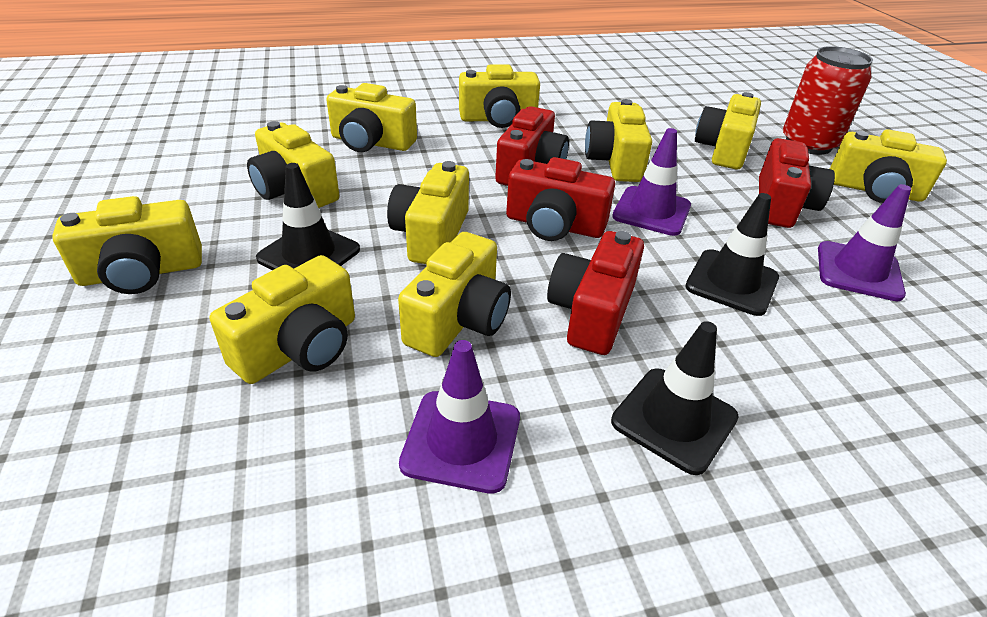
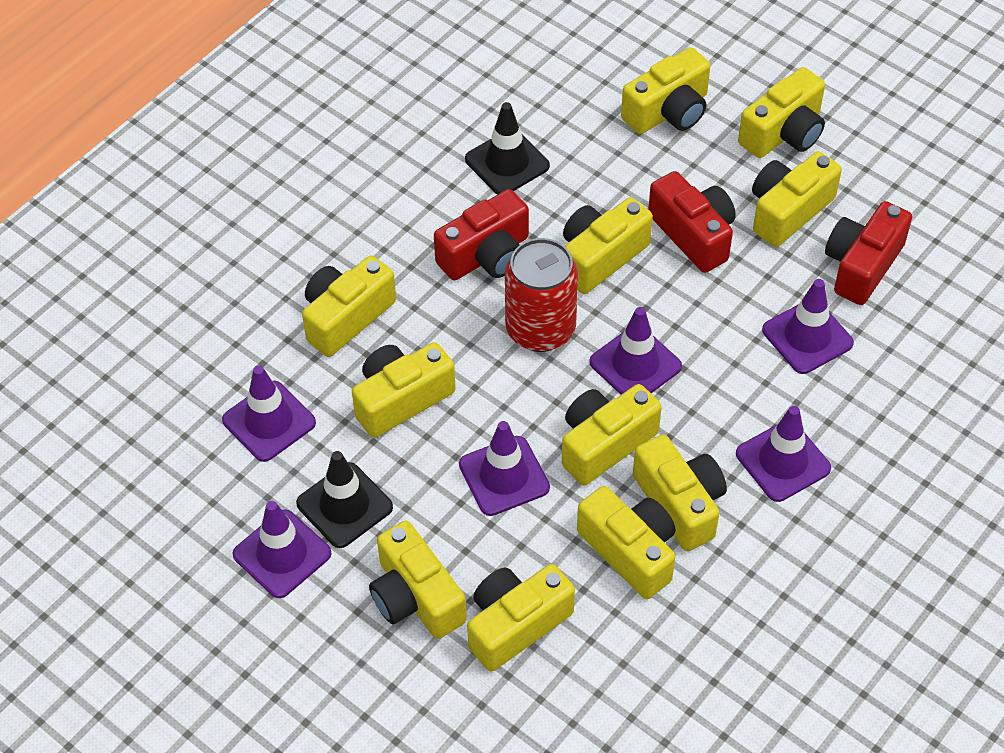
black traffic cone: [256,163,360,270] [611,321,739,475] [685,193,779,316] = 3 -> [296,451,393,548] [465,102,550,195] = 2
purple traffic cone: [399,340,520,494] [612,128,691,236] [818,184,911,301] = 3 -> [222,365,316,462] [233,501,331,598] [459,421,550,516] [589,307,682,395] [736,406,831,502] [762,279,854,374] = 6
red camera: [495,106,569,186] [506,157,615,241] [547,231,644,355] [759,138,835,228] = 4 -> [434,189,529,281] [648,171,736,273] [825,201,912,305] = 3
yellow camera: [52,196,202,294] [210,255,355,384] [247,121,339,208] [326,83,417,152] [387,161,469,264] [398,232,511,357] [459,64,540,128] [585,99,652,182] [695,92,761,169] [830,129,947,203] = 10 -> [302,256,396,357] [352,342,455,438] [369,520,467,639] [467,564,575,672] [562,384,662,485] [563,197,653,294] [577,486,675,599] [621,47,710,134] [633,435,727,551] [738,67,825,158] [752,151,842,247] = 11

